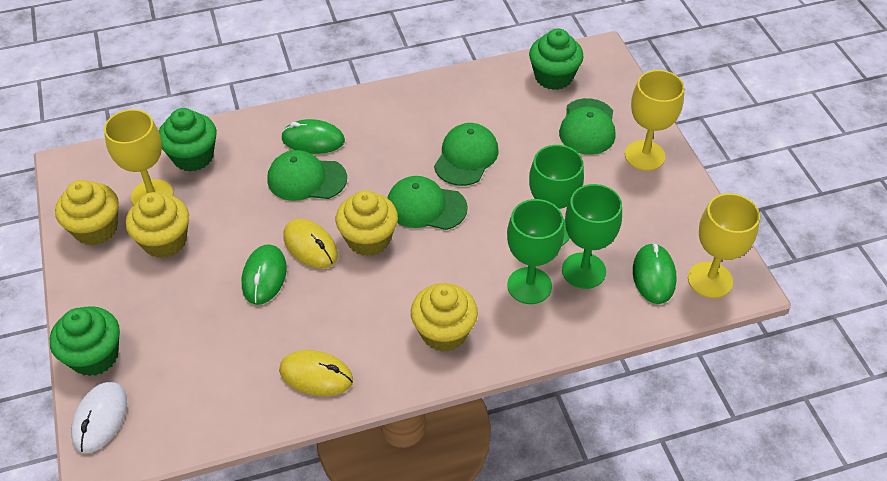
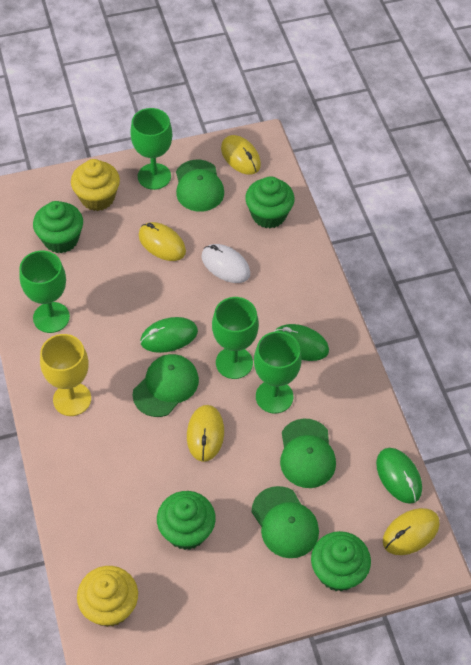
green cupcake: [50,306,120,376] [159,108,217,172] [529,29,584,90] = 3 -> [33,201,83,253] [157,491,216,550] [245,176,295,229] [311,531,371,592] = 4
green goblet: [507,199,564,304] [529,145,584,245] [562,184,622,289] = 3 -> [19,251,70,333] [130,108,172,190] [212,297,259,379] [254,331,302,413] = 4
yellow cupcake: [55,180,119,245] [126,192,189,258] [336,190,398,256] [411,283,478,352] = 4 -> [71,159,120,211] [77,566,138,627] = 2
yellow goblet: [104,109,173,205] [625,70,684,171] [688,193,760,298] = 3 -> [40,334,91,416] = 1
yellow mouse: [279,350,353,396] [283,219,338,269] = 2 -> [139,222,186,261] [187,405,224,462] [221,135,261,175] [383,508,440,555] = 4

